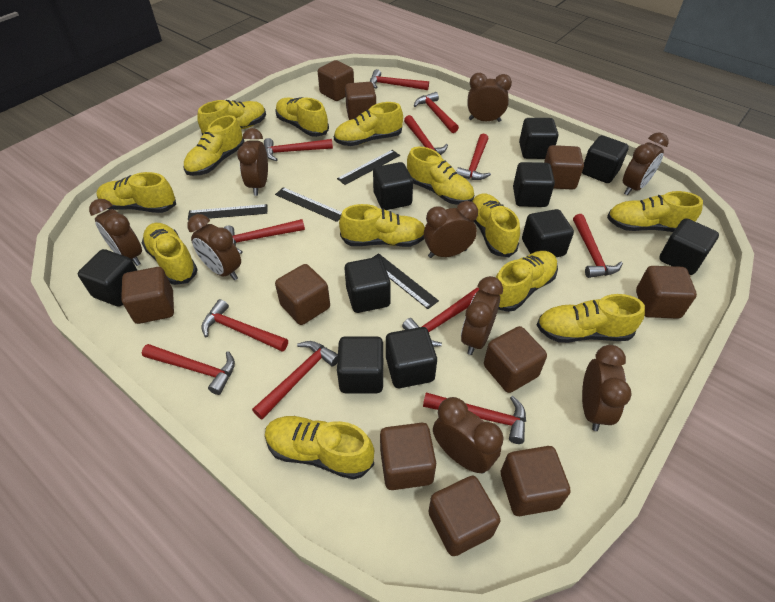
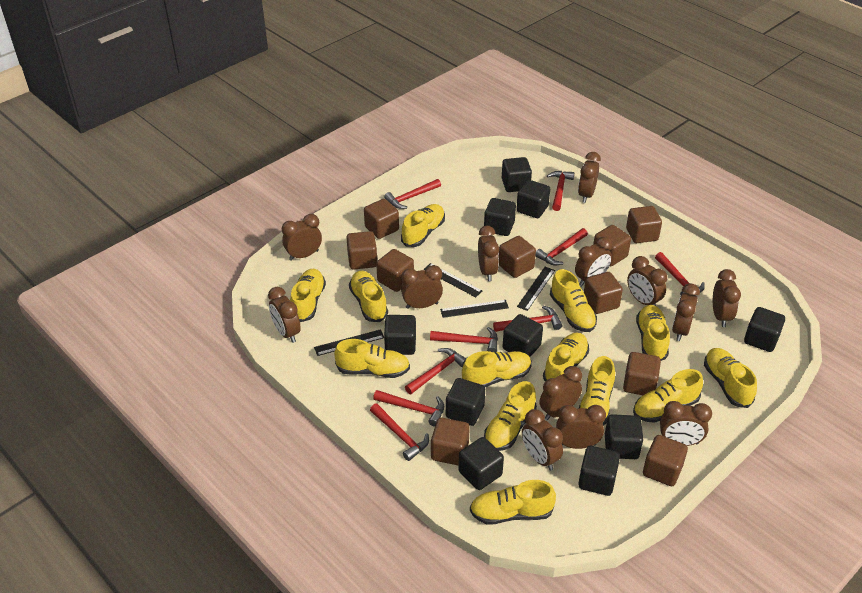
brown clock: [89,199,142,266] [187,214,241,280] [237,128,268,196] [424,201,478,258] [433,397,503,474] [461,276,503,355] [468,73,512,122] [582,345,632,431] [623,132,669,195] = 9 -> [268,287,301,343] [282,214,322,261] [401,265,443,309] [478,226,499,281] [522,409,563,470] [539,366,582,420] [556,405,606,449] [575,237,613,287] [578,152,601,203] [627,256,667,306] [660,401,712,446] [672,283,700,341] [713,269,741,327] = 13
red hammer: [142,344,235,395] [201,299,288,352] [224,219,305,254] [252,341,338,419] [264,138,333,161] [370,69,429,90] [402,288,479,347] [404,115,448,155] [414,92,459,133] [423,392,526,444] [456,134,491,180] [573,214,623,278] = 12 -> [370,404,429,461] [373,390,444,427] [384,179,441,209] [405,348,467,394] [430,327,498,352] [493,306,563,332] [536,228,588,265] [547,171,574,211] [655,252,705,296] = 9

